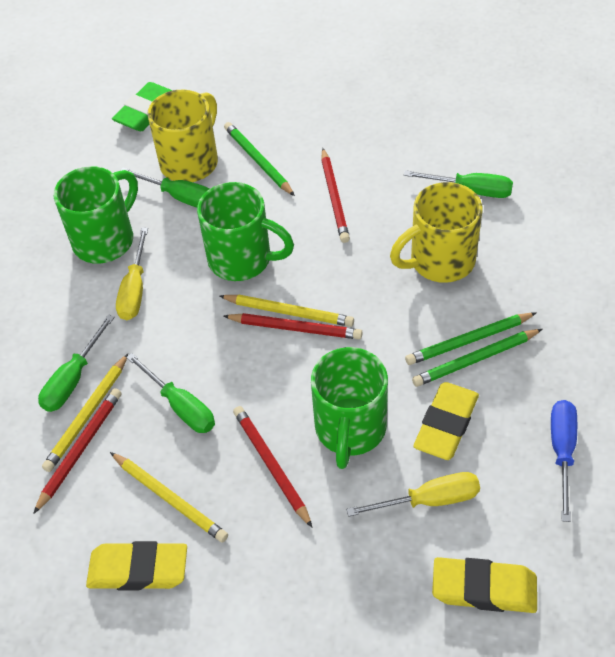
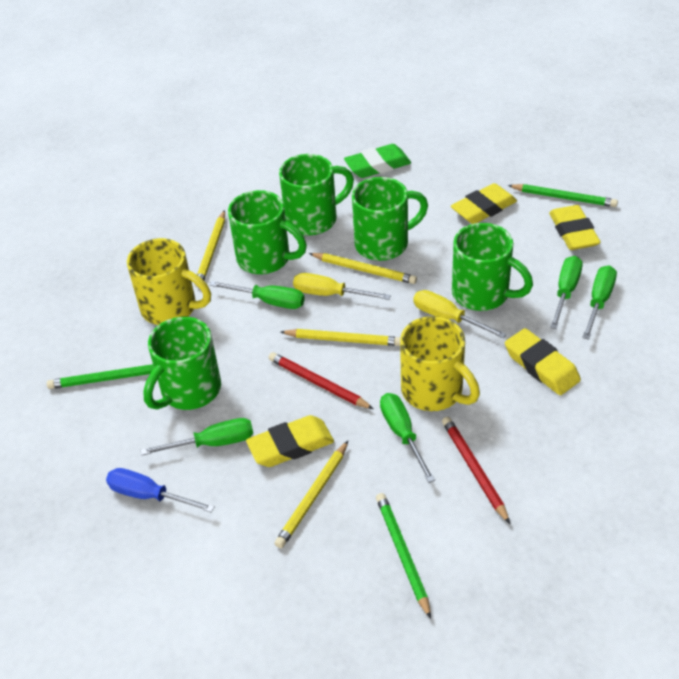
green mug: [54,166,138,264] [197,182,294,281] [311,347,388,469] = 3 -> [143,317,221,410] [228,190,307,274] [279,154,354,236] [352,177,428,261] [452,223,533,311] = 5
green screwdriver: [38,314,115,412] [120,168,209,207] [126,353,215,433] [404,170,513,198] = 4 -> [141,418,253,455] [210,281,305,309] [380,393,435,483] [550,256,582,329] [582,265,617,340] = 5
red pencil: [33,388,121,514] [224,313,363,339] [233,406,313,528] [321,148,350,243] = 4 -> [268,352,373,409] [442,417,510,524] = 2
yellow eraser: [86,541,187,590] [414,382,479,460] [432,557,537,613] = 3 -> [246,415,334,467] [451,183,517,224] [505,328,581,395] [549,205,601,250] = 4
yellow pencil: [42,354,128,472] [110,452,228,543] [220,295,354,327] = 3 -> [194,210,225,288] [274,441,348,548] [281,329,400,346] [309,253,417,284] = 4

